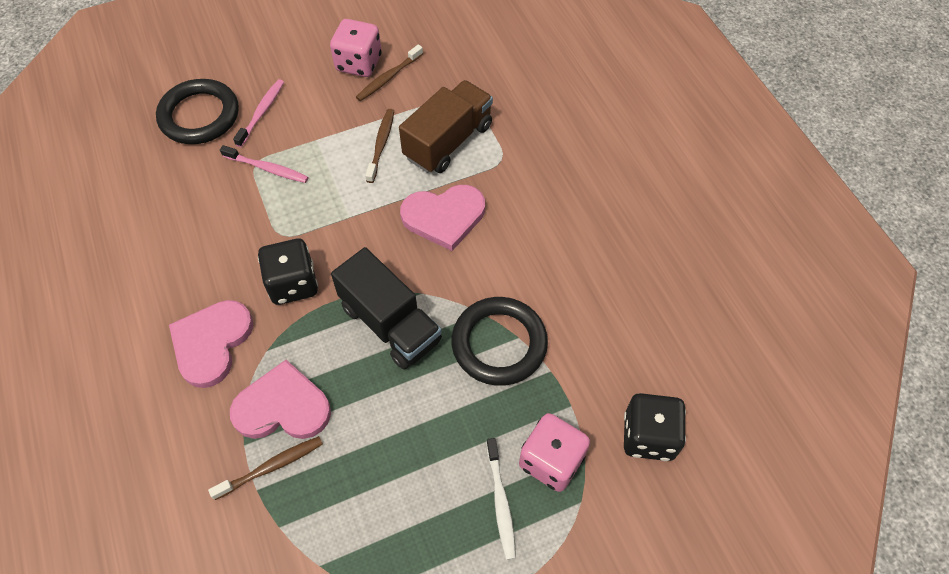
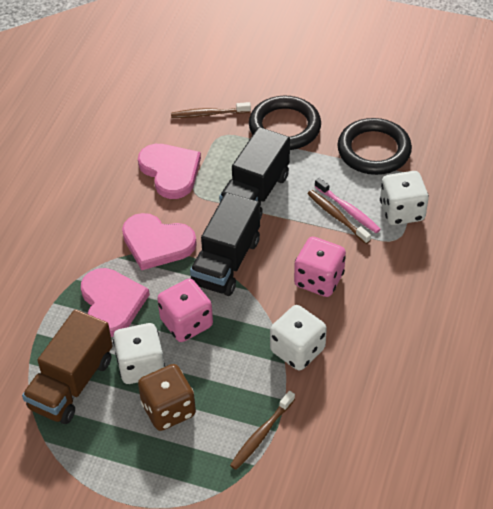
black dice: [258,239,318,305] [624,393,686,461] = 2 -> none = 0
black truck: [331,247,442,369] = 1 -> [190,192,260,296] [219,127,290,219] = 2
brown dice: none = 0 -> [138,364,196,431] = 1
pink toothbrush: [220,145,308,183] [233,79,284,147] = 2 -> [315,178,381,233] = 1
white dice: none = 0 -> [113,323,165,384] [270,305,327,371] [380,171,429,225] = 3
white toothbrush: [486,438,516,560] = 1 -> none = 0

